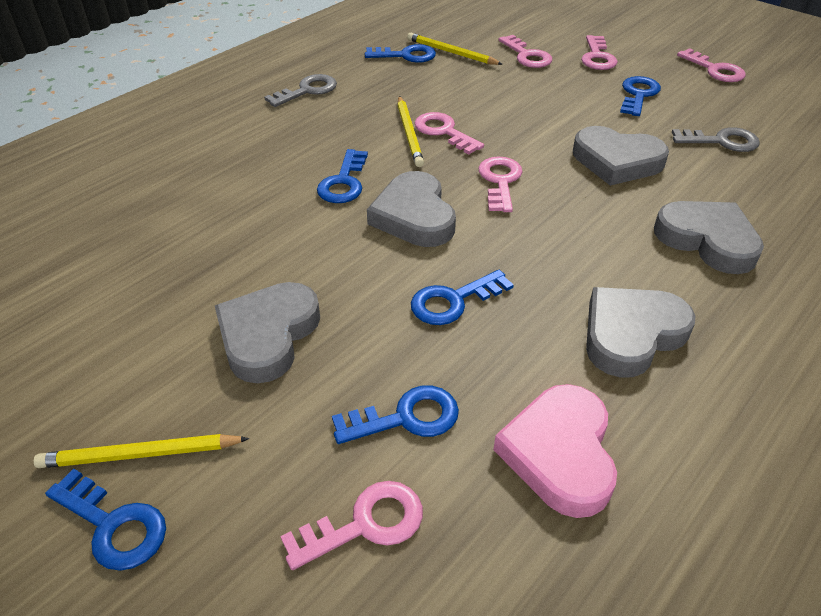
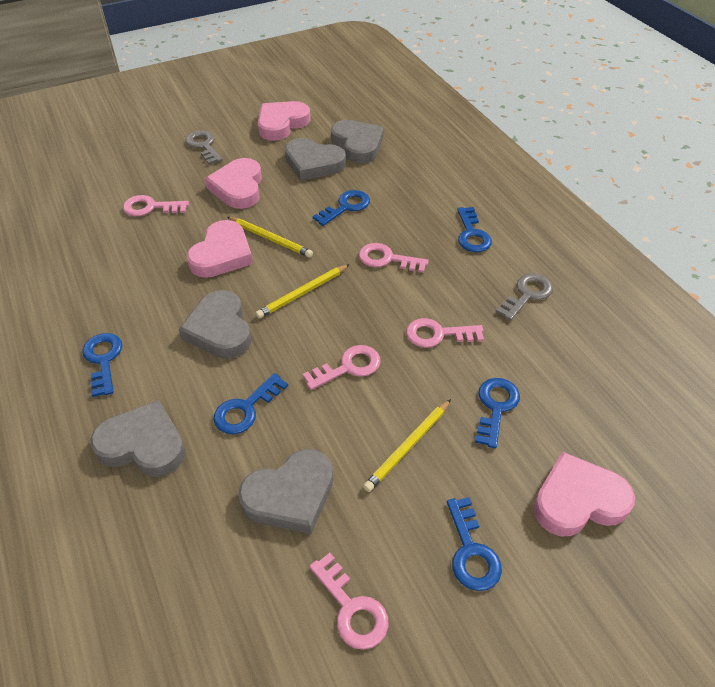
pink heart: [494,384,617,518] = 1 -> [187,220,253,278] [205,158,262,209] [258,101,311,141] [534,452,635,536] = 4
pink key: [280,481,423,570] [415,112,484,154] [478,156,523,212] [499,35,552,68] [581,35,618,70] [677,48,746,82] = 6 -> [123,195,189,216] [302,345,381,390] [309,553,389,650] [359,243,429,273] [406,318,484,348] = 5

